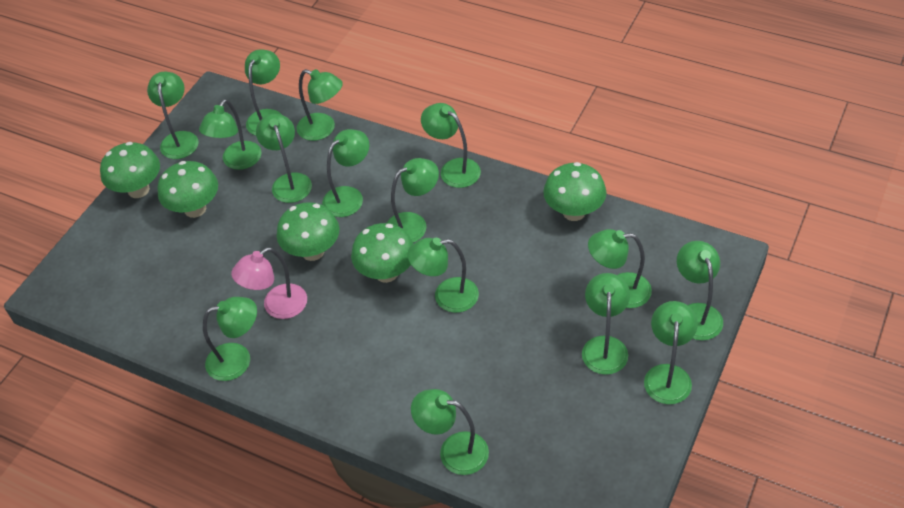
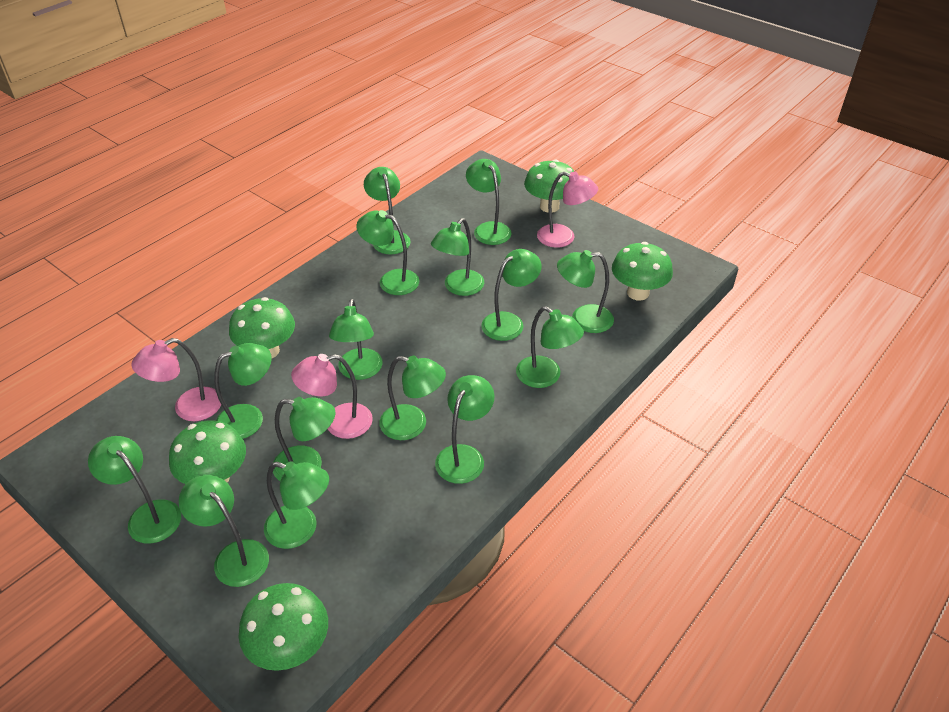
pink lamp: [231,247,307,319] = 1 -> [131,338,221,421] [291,354,373,439] [537,171,598,248] = 3

